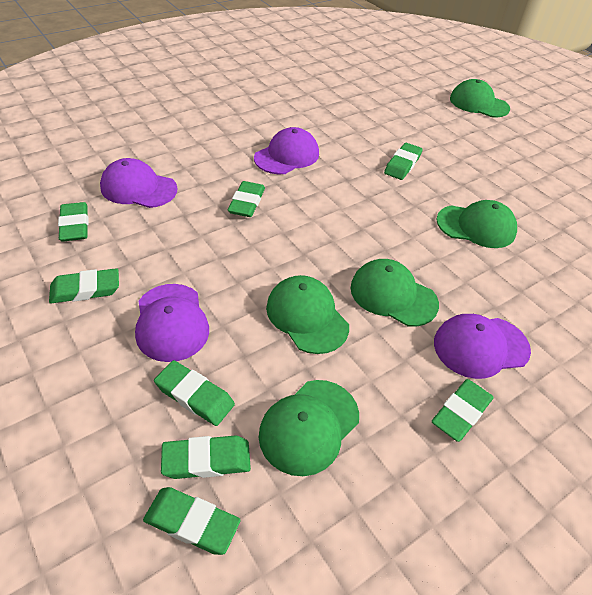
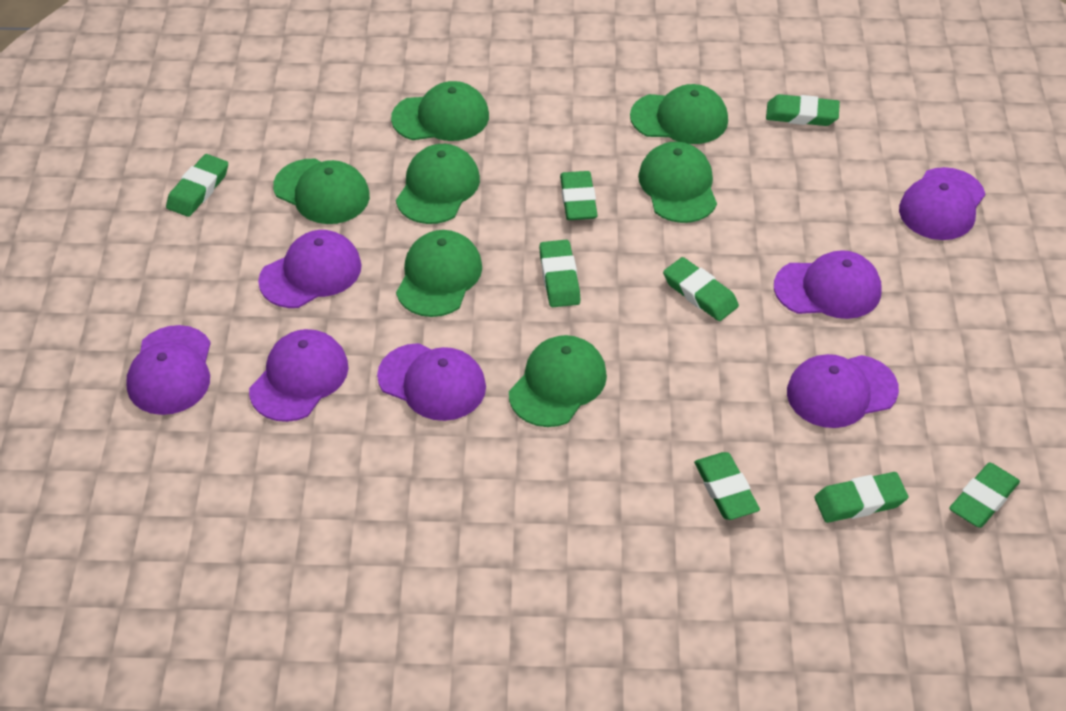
green cap: [259,380,359,476] [266,275,349,354] [351,259,439,327] [436,200,517,248] [450,79,510,117] = 5 -> [273,159,370,224] [391,81,489,141] [396,144,480,224] [396,230,482,317] [509,335,607,427] [630,84,728,144] [638,142,717,223] = 7
purple cap: [100,158,177,208] [135,284,209,362] [254,127,319,174] [434,314,531,379] = 4 -> [126,325,211,415] [249,329,349,422] [258,230,362,308] [377,343,486,421] [774,250,882,319] [787,354,899,428] [899,167,985,240] = 7

